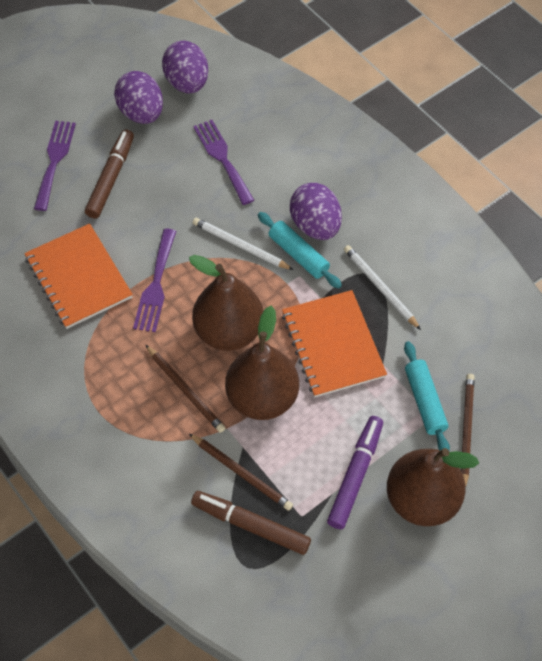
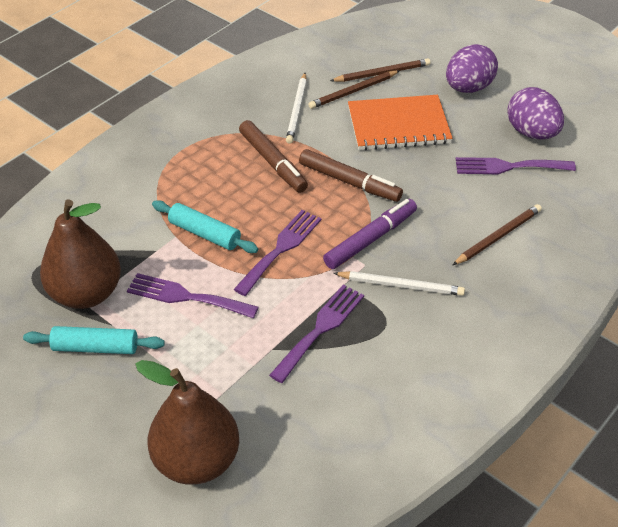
brown pear: [189,255,264,351] [225,306,299,420] [387,448,479,526] = 3 -> [40,199,121,309] [135,360,239,485] = 2
orange notebook: [24,223,133,329] [282,290,387,397] = 2 -> [348,95,453,150] = 1
purple egg: [114,71,163,124] [162,40,208,94] [290,183,342,240] = 3 -> [446,44,498,93] [507,87,564,139] = 2
purple fork: [34,121,76,211] [133,229,176,332] [193,120,254,205] = 3 -> [127,273,258,318] [234,210,321,296] [269,285,364,383] [456,157,576,174] = 4

